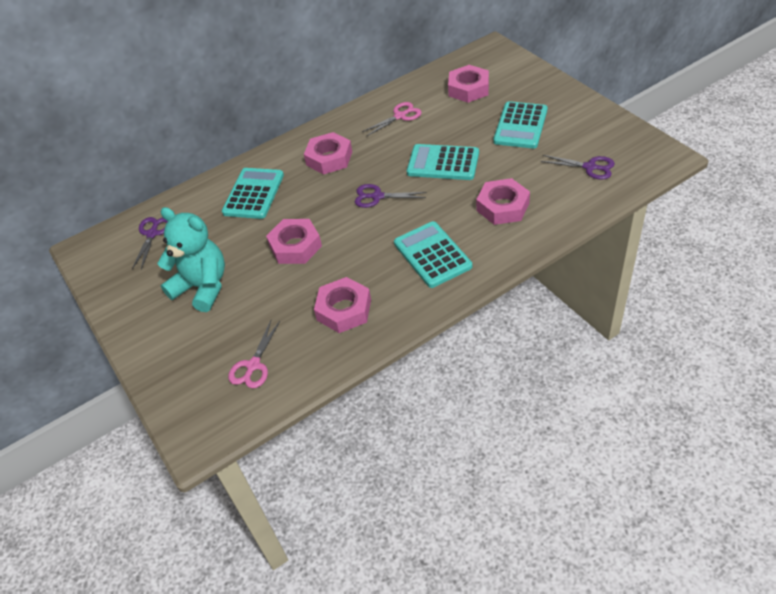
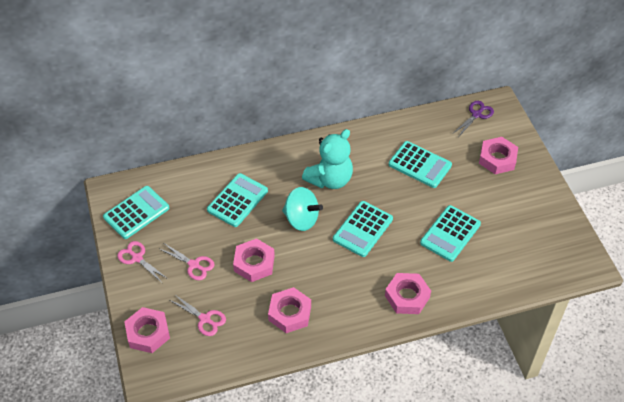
pink scissors: [228,321,280,388] [362,102,422,137] = 2 -> [117,241,168,283] [160,243,215,280] [170,294,226,336] = 3
purple scissors: [132,217,168,270] [355,184,426,208] [541,155,615,180] = 3 -> [454,101,494,136] = 1
turquoise calculator: [222,168,284,219] [394,221,472,288] [407,144,479,180] [493,101,548,149] = 4 -> [103,186,169,239] [207,173,268,227] [333,201,393,257] [389,141,452,188] [420,205,481,262] = 5
turquoise spinning top: none = 0 -> [282,187,323,231] = 1

